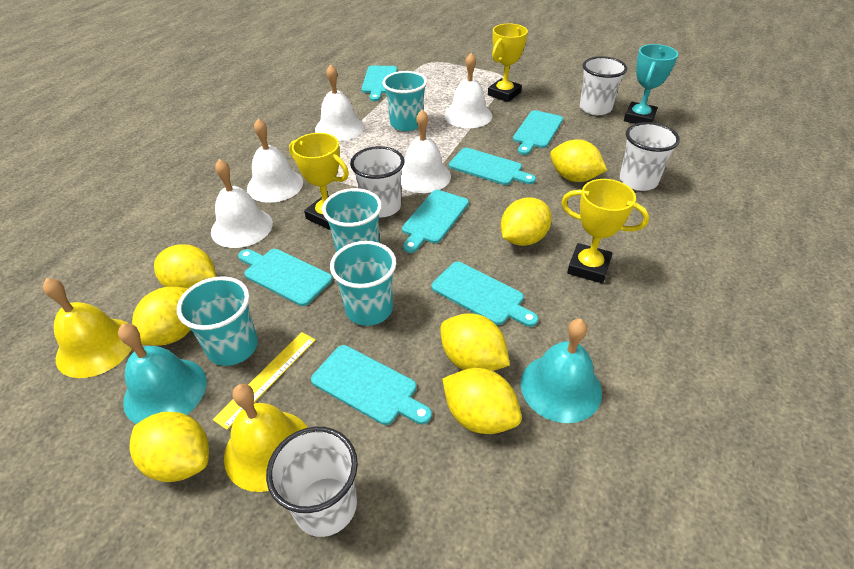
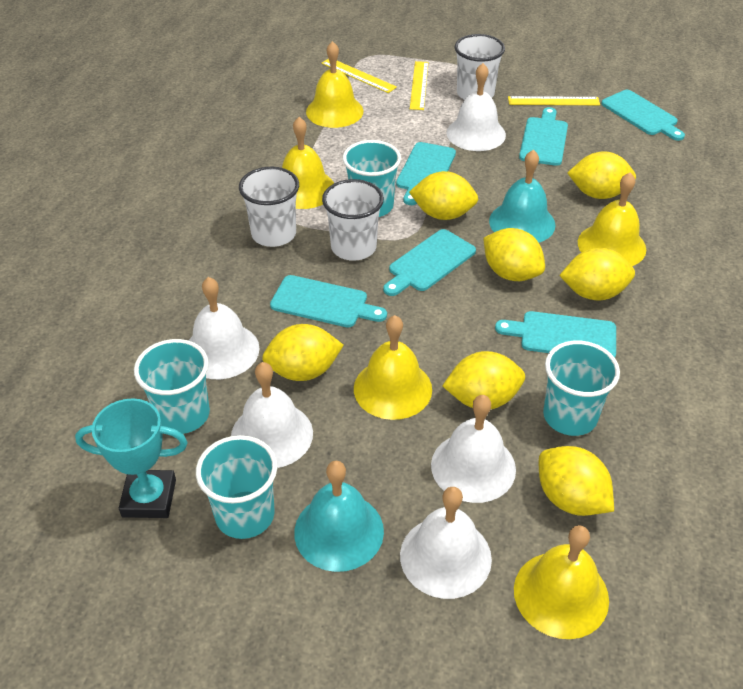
turquoise cutting board: [238,249,332,306] [311,345,432,425] [361,66,397,101] [402,190,469,253] [431,262,538,327] [449,148,536,185] [513,110,563,155] = 7 -> [270,275,387,328] [383,229,476,296] [396,142,456,205] [495,311,616,358] [519,107,568,166] [601,90,685,141] = 6
white cup: [266,427,358,537] [350,146,405,218] [580,56,627,115] [620,122,680,191] = 4 -> [239,167,299,247] [322,179,384,261] [455,34,505,100] = 3
yellow bell: [43,278,132,378] [224,384,308,492] = 2 -> [282,117,334,209] [306,41,363,128] [354,315,432,420] [514,525,609,639] [578,172,646,266] = 5
yellow ruler: [212,332,316,430] = 1 -> [321,59,397,93] [410,61,428,110] [508,96,600,105] = 3
yellow trophy: [289,133,349,230] [488,24,528,102] [561,179,649,283] = 3 -> none = 0

